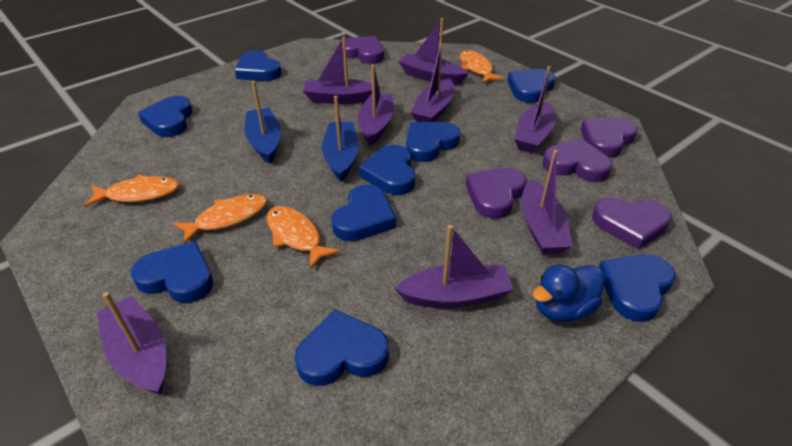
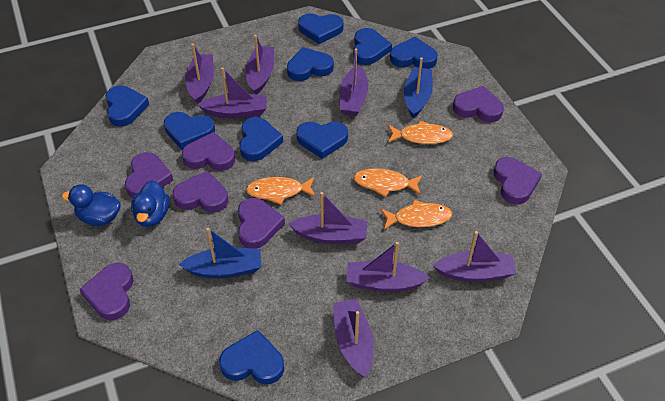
blue duck: [532,265,604,322] = 1 -> [62,184,121,226] [131,180,170,227] = 2
purple heart: [342,36,384,64] [466,167,527,219] [543,139,612,182] [580,118,638,158] [592,197,672,250] = 5 -> [79,263,133,320] [125,152,173,198] [173,171,228,213] [182,132,235,171] [238,198,285,249] [453,86,504,122] [494,157,542,204] = 7

